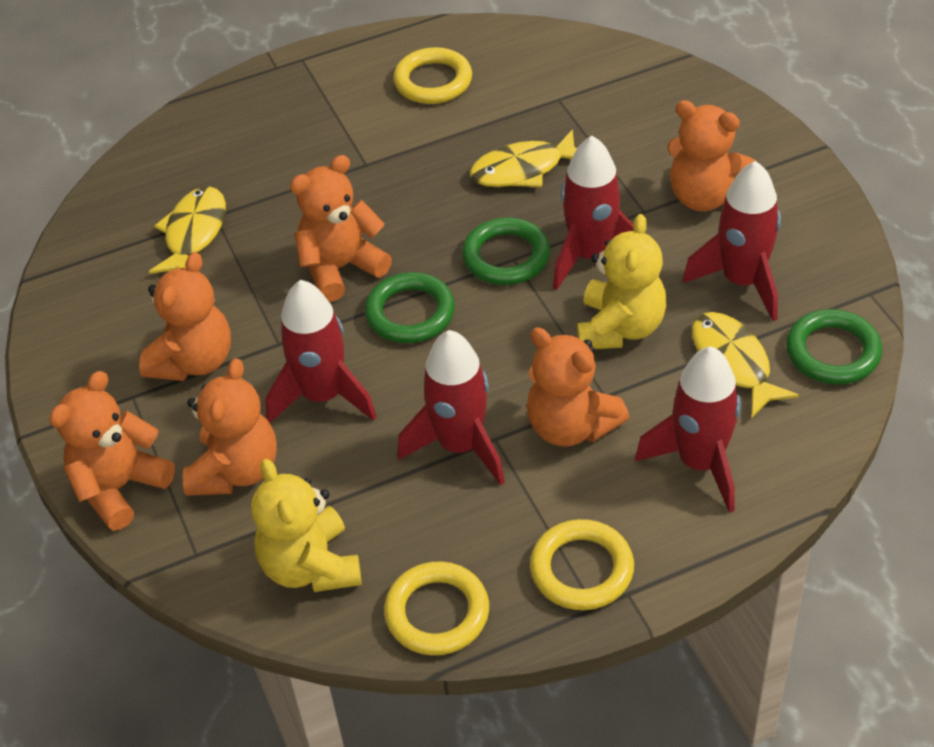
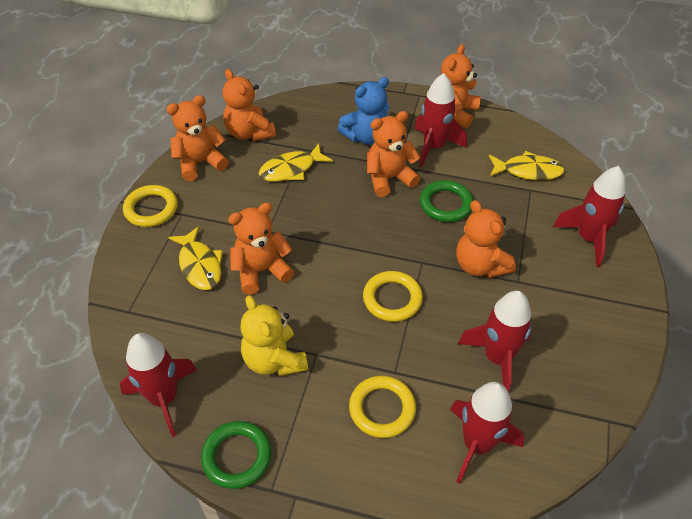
blue teddy bear: none = 0 -> [338,77,389,145] = 1
green ring: [365,272,455,343] [462,217,550,285] [786,309,882,385] = 3 -> [201,421,272,489] [420,180,473,222] = 2
yellow teddy bear: [251,459,361,592] [577,214,666,349] = 2 -> [240,296,308,376] = 1

